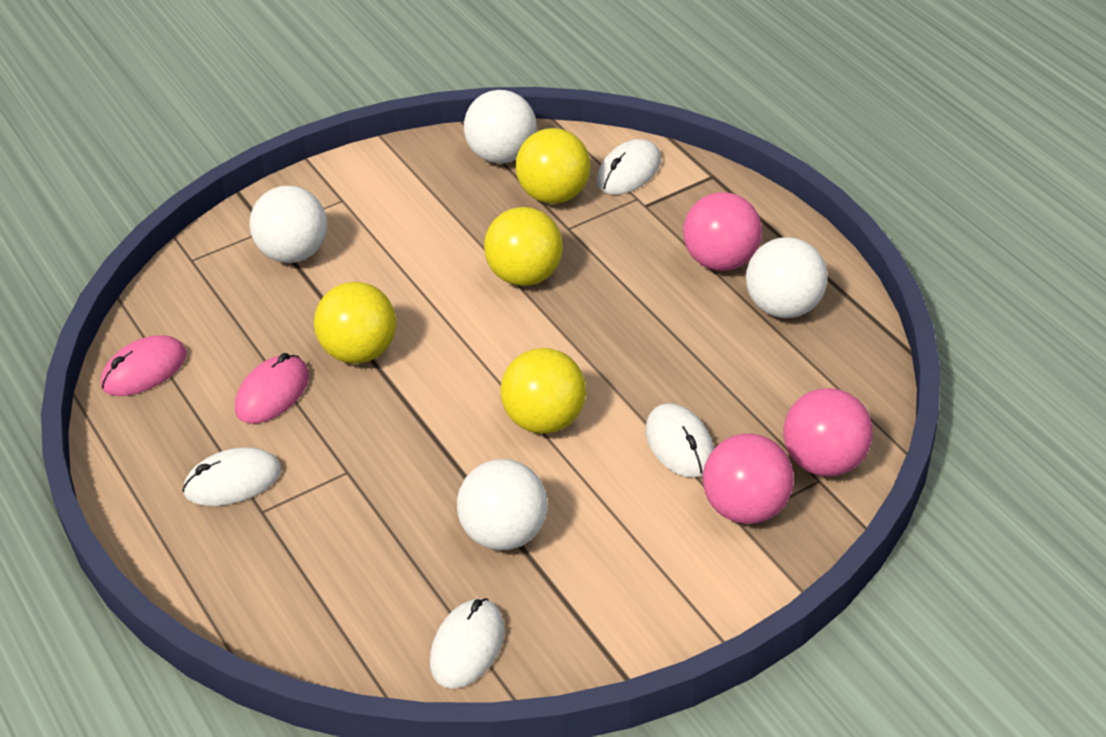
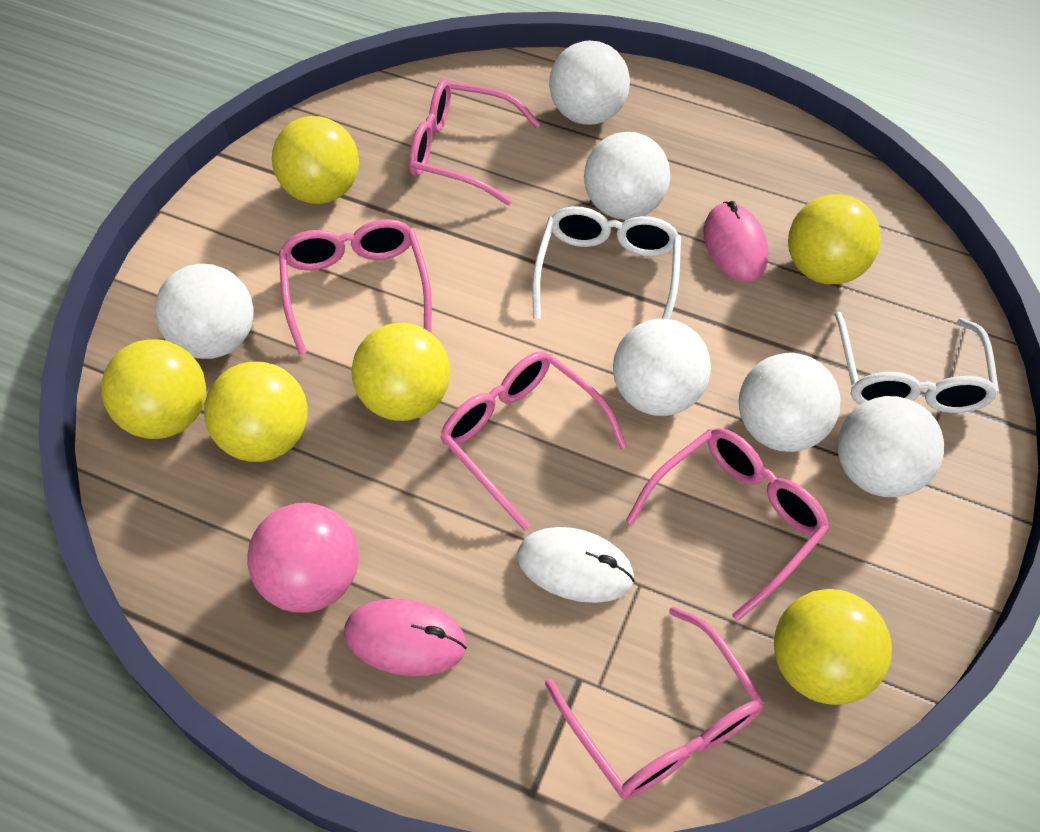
pink ball: [683,192,762,271] [703,434,794,524] [783,388,873,477] = 3 -> [247,503,359,612] = 1
pink glasses: none = 0 -> [279,219,432,355] [409,79,541,205] [440,351,627,531] [545,607,765,799] [626,428,829,621] = 5
white ball: [249,186,327,263] [457,459,548,550] [464,90,537,164] [746,237,827,318] = 4 -> [155,264,254,359] [549,40,630,125] [584,132,670,220] [613,319,711,416] [739,353,841,452] [837,396,944,497] = 6
white glasses: none = 0 -> [532,206,681,319] [835,312,999,413] = 2
white mouse: [182,447,281,506] [430,598,505,689] [597,139,661,195] [646,403,714,478] = 4 -> [517,527,635,603] = 1
yellow ball: [314,282,396,364] [484,207,563,286] [501,348,586,434] [516,128,590,204] = 4 -> [101,339,206,439] [204,361,308,462] [272,116,359,204] [351,323,450,421] [774,589,892,705] [788,194,881,284] = 6

